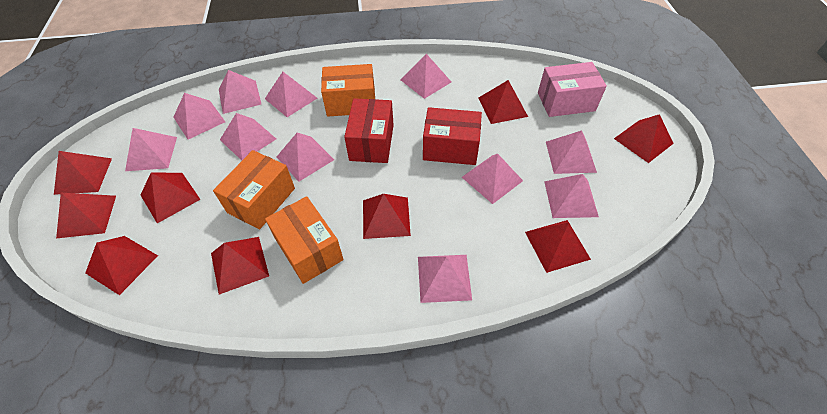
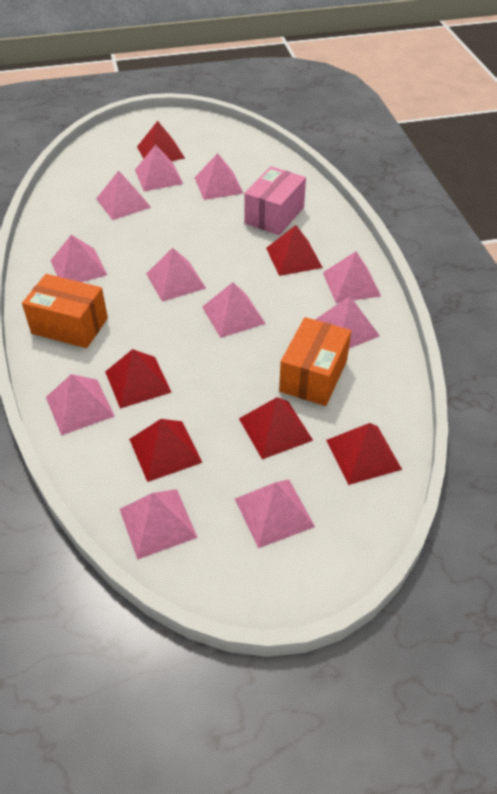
orange box: [213,150,295,229] [265,196,343,284] [321,64,375,117] = 3 -> [22,274,108,348] [279,317,351,406] = 2
red box: [344,98,394,163] [423,107,482,165] = 2 -> none = 0
red pyramid: [54,151,112,195] [56,193,116,239] [85,236,158,295] [140,172,201,223] [211,237,269,294] [363,194,411,239] [478,80,528,124] [525,220,591,273] [614,114,674,163] = 9 -> [105,349,172,409] [129,419,202,482] [137,121,185,161] [239,397,313,459] [266,225,323,276] [326,423,402,485] = 6

